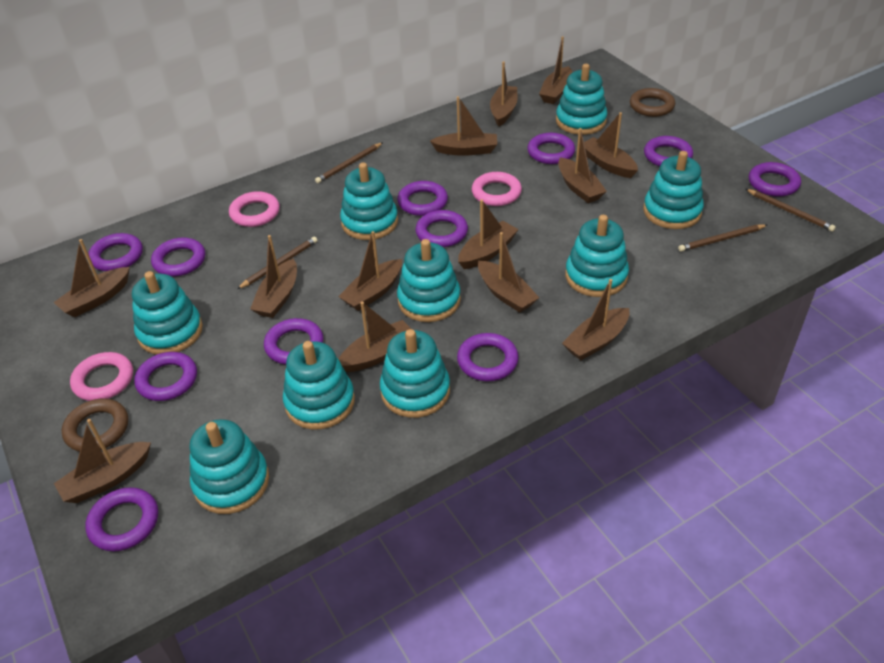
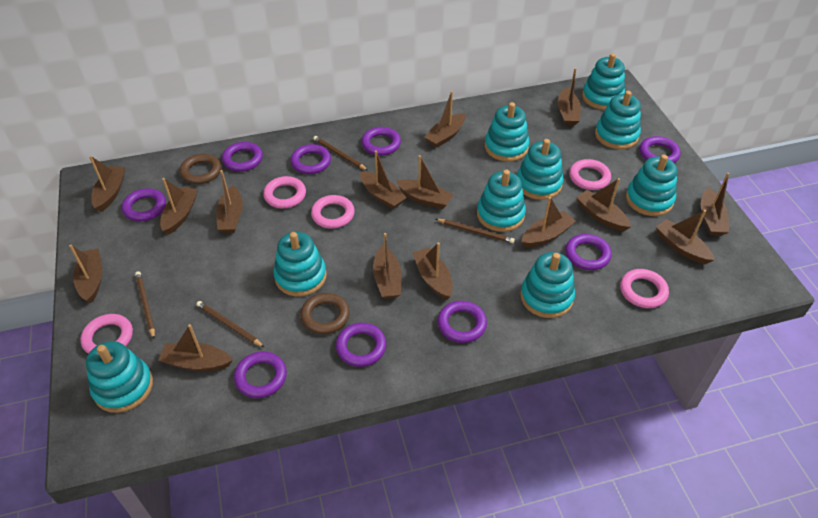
brown boat: [54,239,130,317] [54,419,151,503] [250,235,297,318] [338,231,402,311] [339,302,411,372] [430,96,497,156] [458,200,519,269] [478,232,539,313] [490,62,518,126] [539,36,572,104] [558,128,607,203] [562,279,629,360] [584,112,638,178] = 13 -> [69,245,102,303] [89,156,125,212] [158,324,233,371] [160,178,198,235] [216,170,243,233] [360,150,407,209] [373,233,401,299] [396,155,454,209] [413,242,453,300] [424,91,465,148] [522,197,576,248] [558,68,581,126] [576,178,631,232] [656,210,714,264] [701,173,730,236] = 15
pink ring: [70,352,133,401] [229,191,280,227] [472,172,522,206] = 3 -> [80,314,133,354] [263,176,306,208] [311,195,355,229] [569,159,611,190] [620,269,669,308] = 5
purple ring: [86,487,158,551] [88,233,143,271] [134,352,197,401] [151,237,205,277] [264,318,323,365] [397,181,448,216] [415,210,468,247] [457,333,519,381] [527,133,575,164] [644,136,693,166] [749,162,801,197] = 11 -> [122,188,166,221] [222,142,263,172] [234,351,287,398] [290,144,331,174] [336,323,386,367] [361,127,401,156] [437,301,487,343] [565,234,612,270] [639,136,681,163] = 9

